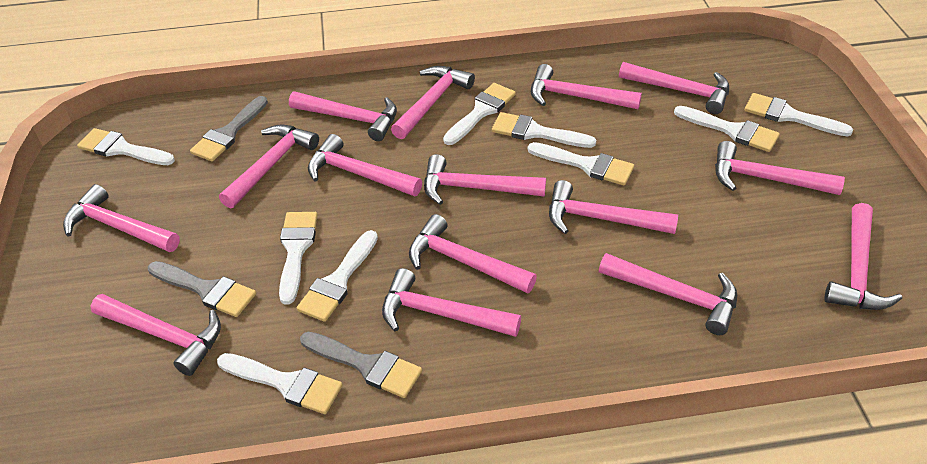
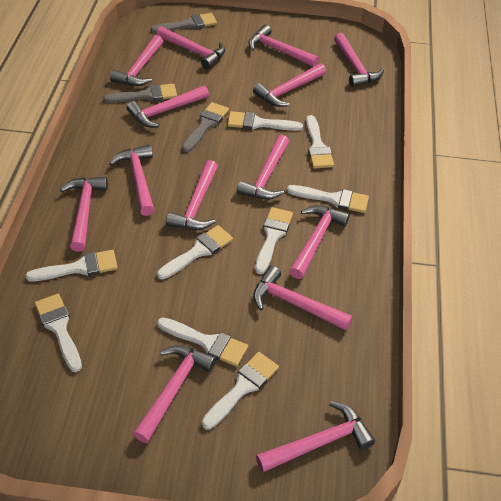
pink hammer: [63,184,180,252] [91,294,221,376] [219,125,319,208] [289,92,397,141] [308,134,422,196] [382,268,521,337] [391,66,475,139] [409,214,537,293] [424,154,546,205] [531,64,642,109] [549,180,678,234] [599,253,737,335] [619,62,729,114] [715,141,845,195] [824,203,902,310] = 15 -> [60,177,108,252] [109,145,155,216] [110,35,163,86] [126,85,209,127] [133,345,216,443] [156,27,225,69] [166,160,218,230] [237,135,289,200] [248,25,319,67] [253,63,326,107] [253,266,353,330] [256,401,375,473] [289,205,350,279] [334,33,384,87] = 14

